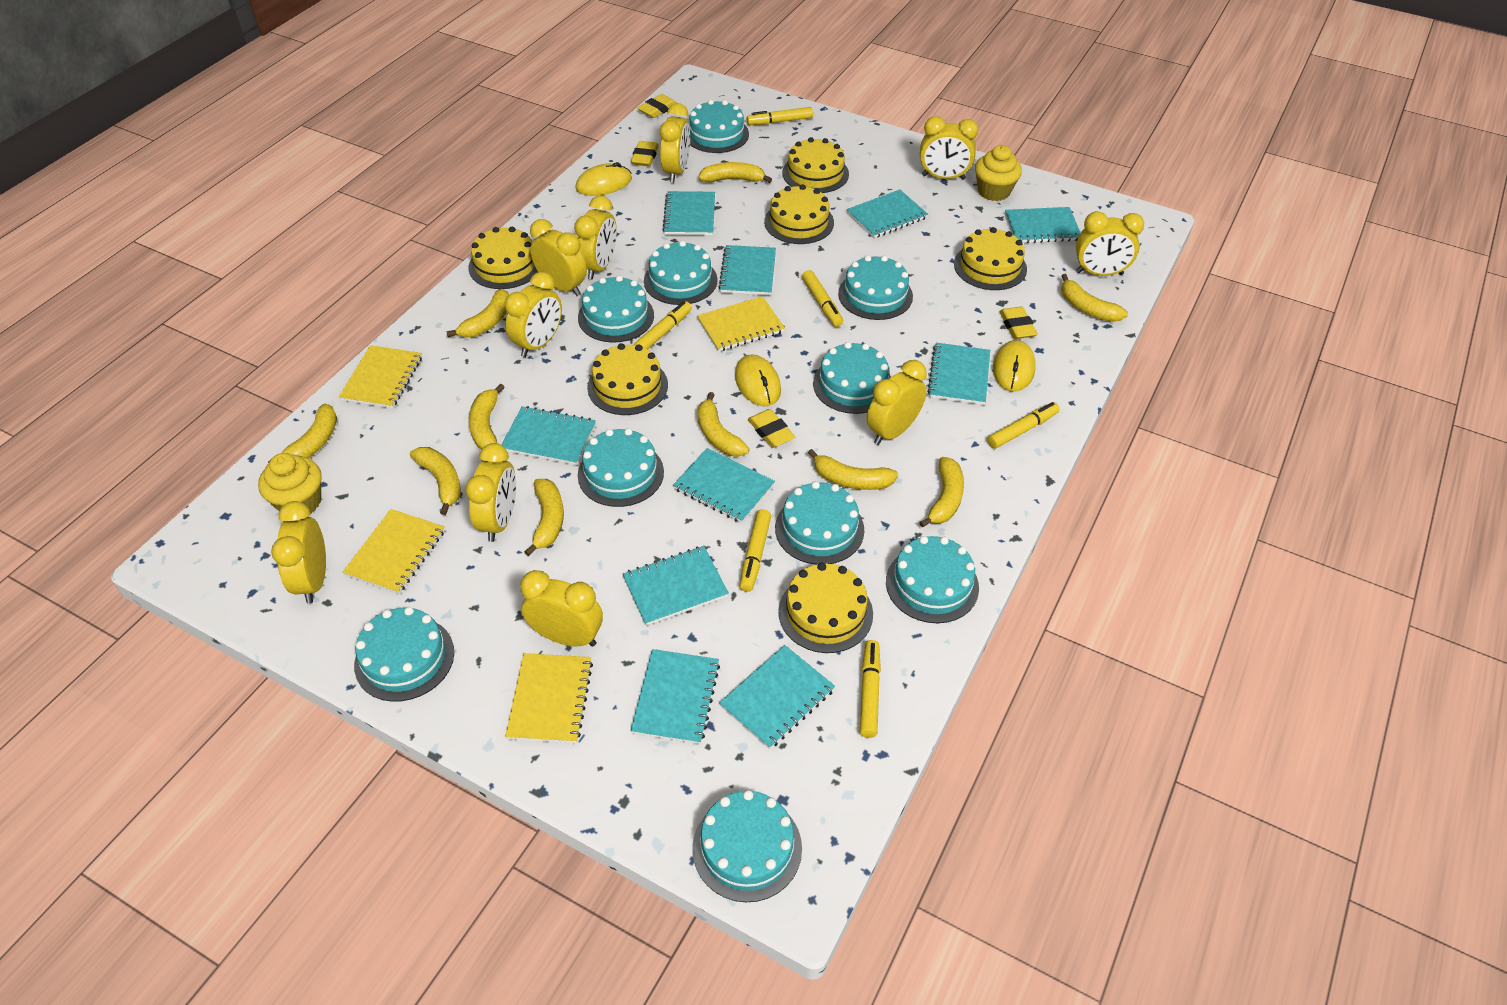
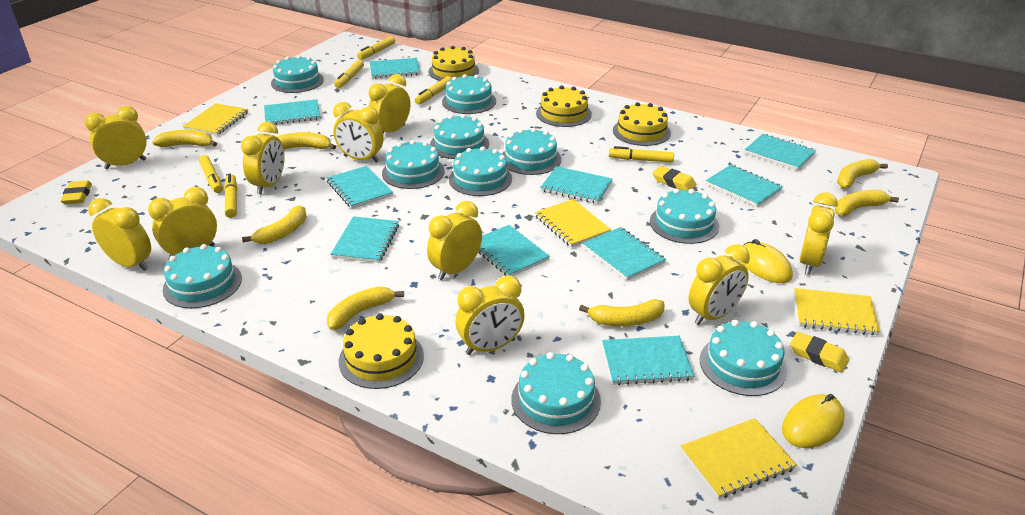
yellow banana: [268,404,337,463] [410,447,461,515] [446,289,509,338] [469,384,505,449] [525,479,564,556] [698,162,772,183] [698,392,749,457] [808,449,898,490] [919,457,964,528] [1061,274,1128,322] = 10 -> [152,130,217,147] [242,205,307,244] [277,132,336,149] [327,286,404,330] [579,299,665,326] [835,190,899,216] [837,159,888,189] = 7
yellow cake: [468,227,538,289] [587,343,668,415] [764,184,834,244] [778,563,873,653] [782,137,849,193] [954,227,1027,290] = 6 -> [339,313,424,389] [428,46,479,81] [536,85,592,127] [613,102,671,146] = 4
yellow cupcake: [258,453,322,513] [975,145,1022,201] = 2 -> none = 0
yellow eraser: [631,141,659,166] [637,94,677,118] [748,409,795,448] [999,306,1038,339] = 4 -> [60,181,92,204] [653,166,696,190] [790,332,849,372] = 3
yellow mouse: [575,162,632,196] [735,354,781,406] [993,340,1036,392] = 3 -> [742,239,793,283] [782,394,845,448] = 2

